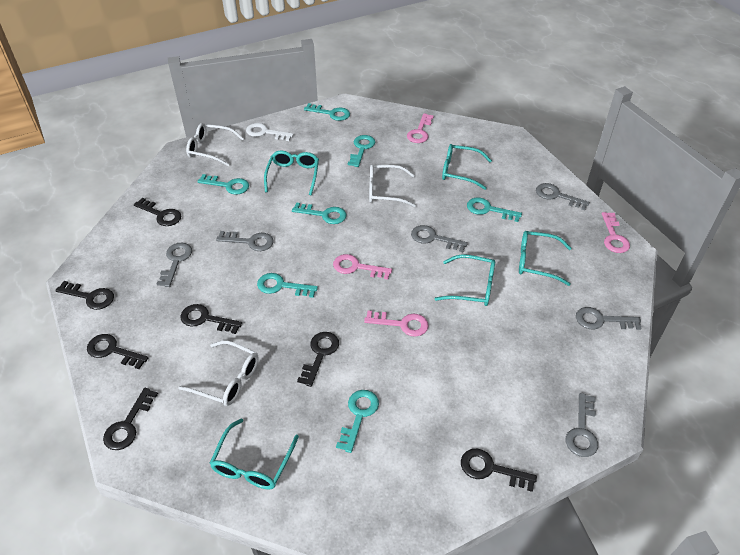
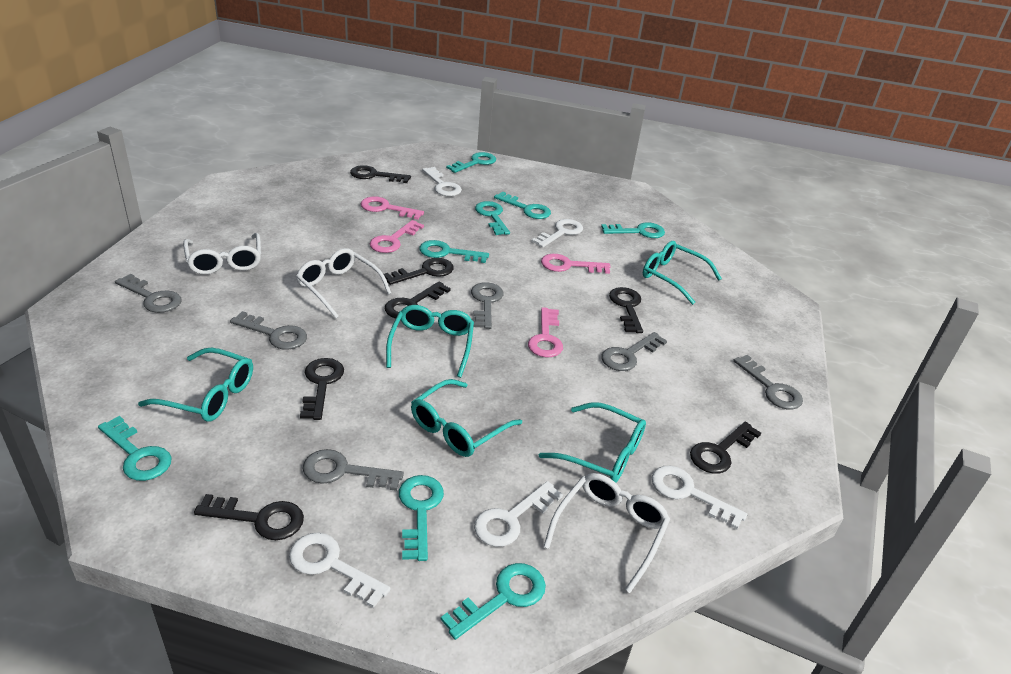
turquoise key: [197,174,249,195] [257,273,318,298] [292,202,346,224] [304,103,350,121] [336,390,379,453] [348,135,375,167] [467,198,522,222] = 7 -> [98,416,172,481] [399,475,444,561] [419,240,489,263] [441,563,546,640] [446,152,496,173] [475,201,510,235] [494,191,551,219] [601,222,665,238] = 8
white key: [246,123,294,141] = 1 -> [289,532,391,608] [422,167,462,196] [474,481,563,547] [531,219,583,248] [651,466,747,529] = 5

